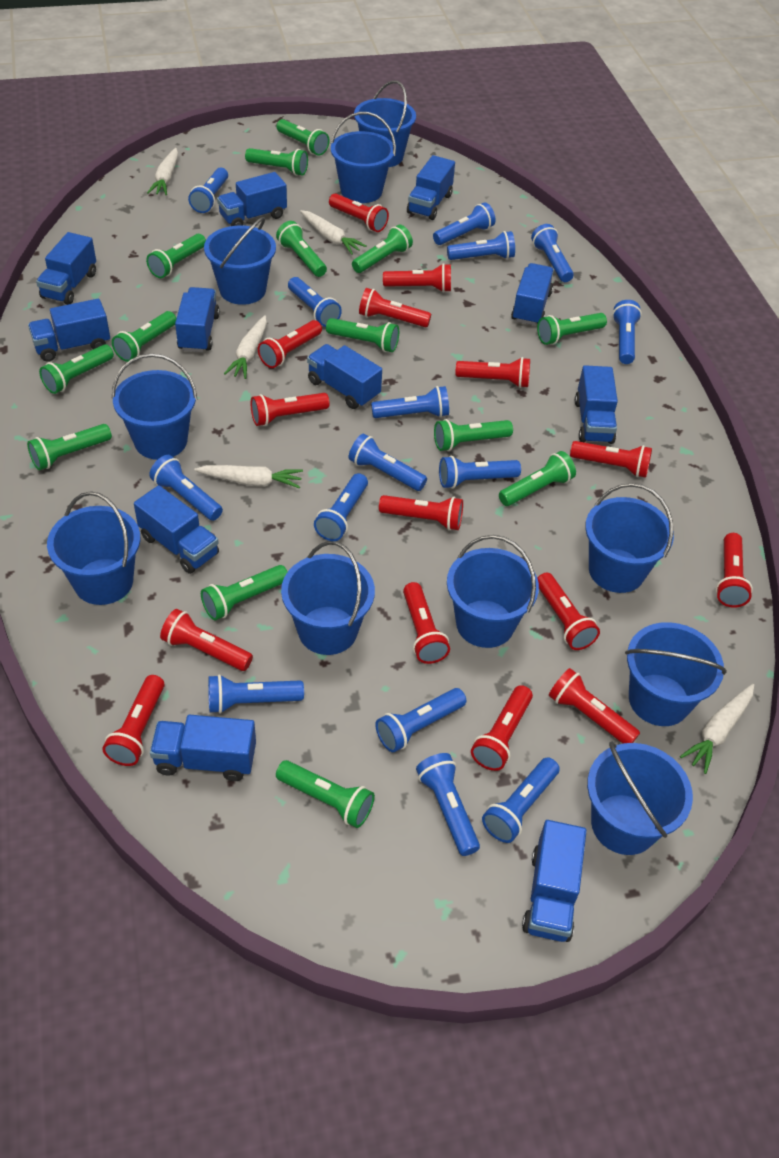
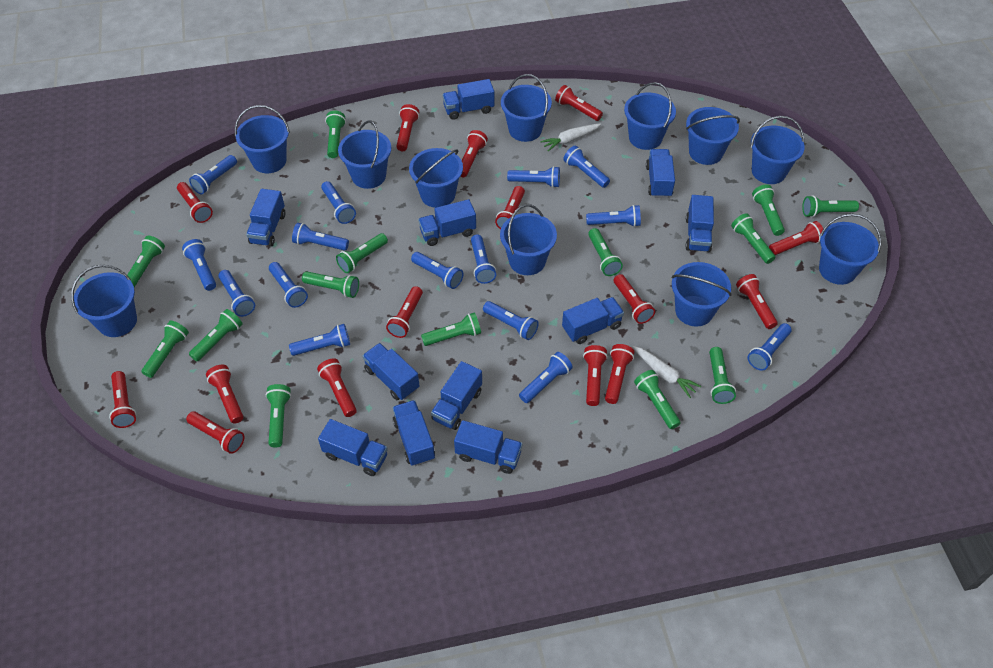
blue bucket: [47,491,140,605] [112,353,197,460] [204,217,276,305] [281,541,375,655] [330,112,396,203] [354,80,416,167] [447,535,539,648] [585,483,674,593] [587,742,693,855] [625,622,727,726] = 10 -> [71,265,137,337] [235,105,290,173] [338,121,391,189] [409,148,463,208] [500,204,557,275] [501,74,552,142] [624,82,676,150] [671,262,732,327] [686,107,740,165] [750,116,805,184] [819,214,881,285] = 11
white carrot: [147,148,178,195] [194,465,303,489] [224,315,267,379] [300,210,367,255] [680,684,754,774] = 5 -> [540,123,601,151] [633,346,701,398] = 2

